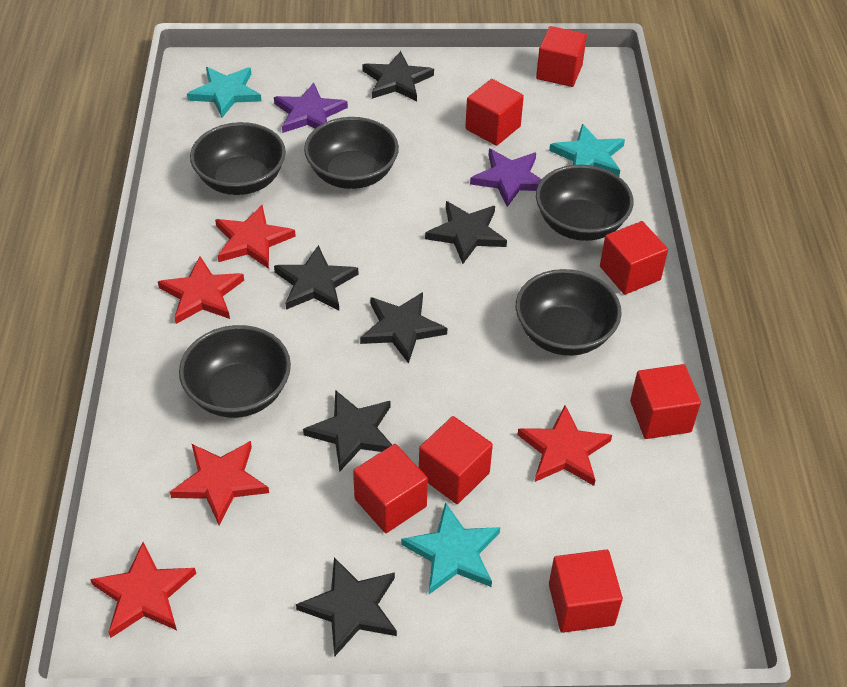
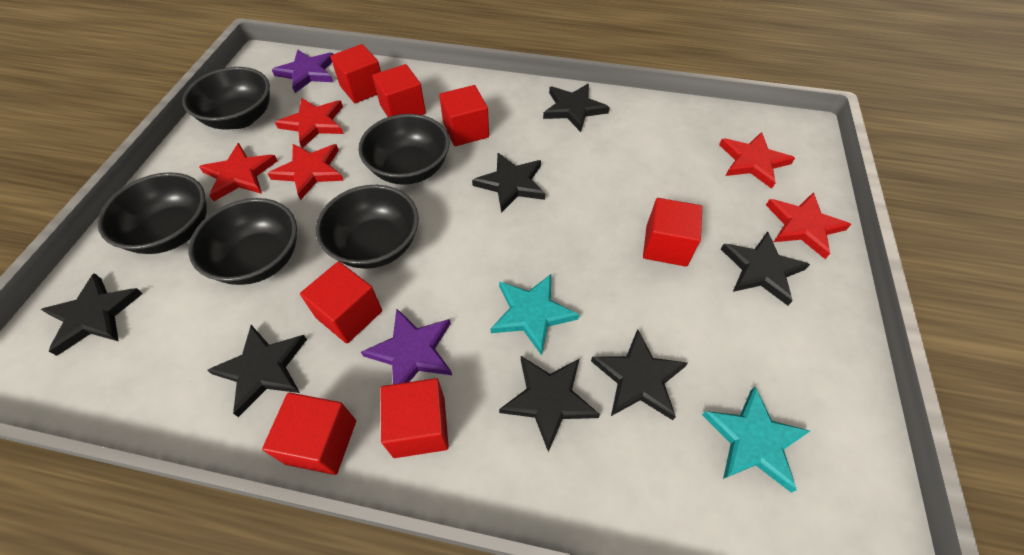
black star: [274,245,359,311] [296,557,397,657] [303,390,392,471] [360,292,447,364] [362,51,434,101] [425,201,507,264] = 6 -> [41,273,143,356] [207,325,307,417] [472,153,545,213] [499,356,600,452] [543,84,610,132] [591,329,688,420] [721,231,810,306] = 7
turquoise star: [187,67,261,118] [401,502,500,594] [549,124,625,177] = 3 -> [491,274,580,355] [702,387,810,493] = 2

